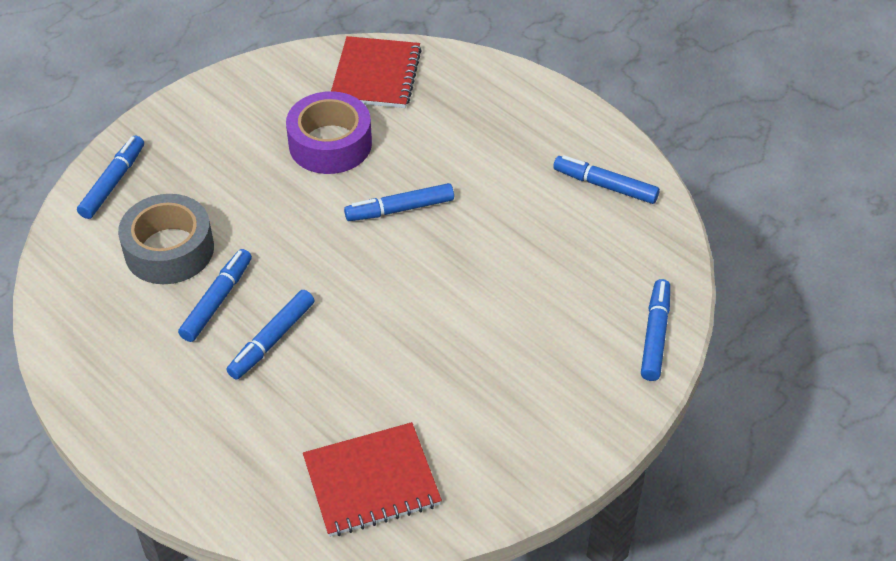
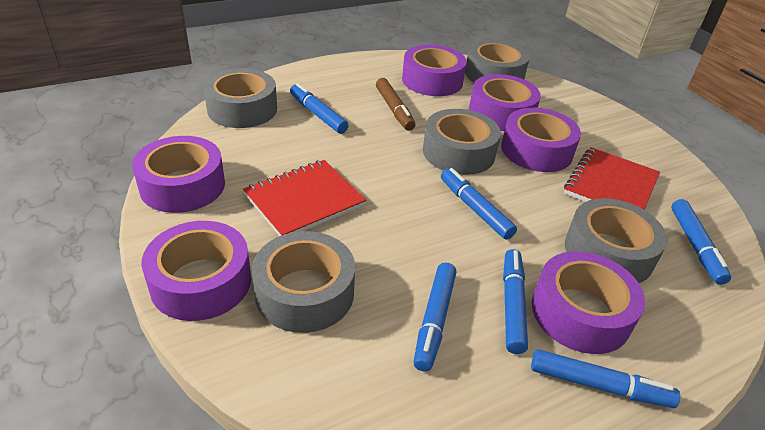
brown marker: none = 0 -> [376,78,415,131] = 1
grey tape: [118,194,214,284] = 1 -> [203,68,277,128] [252,231,355,333] [423,109,501,175] [465,40,530,82] [565,198,668,283] = 5
purple tape: [286,91,372,174] = 1 -> [132,136,225,213] [142,221,251,321] [402,45,467,96] [469,74,541,131] [501,108,581,172] [532,251,645,354] = 6

